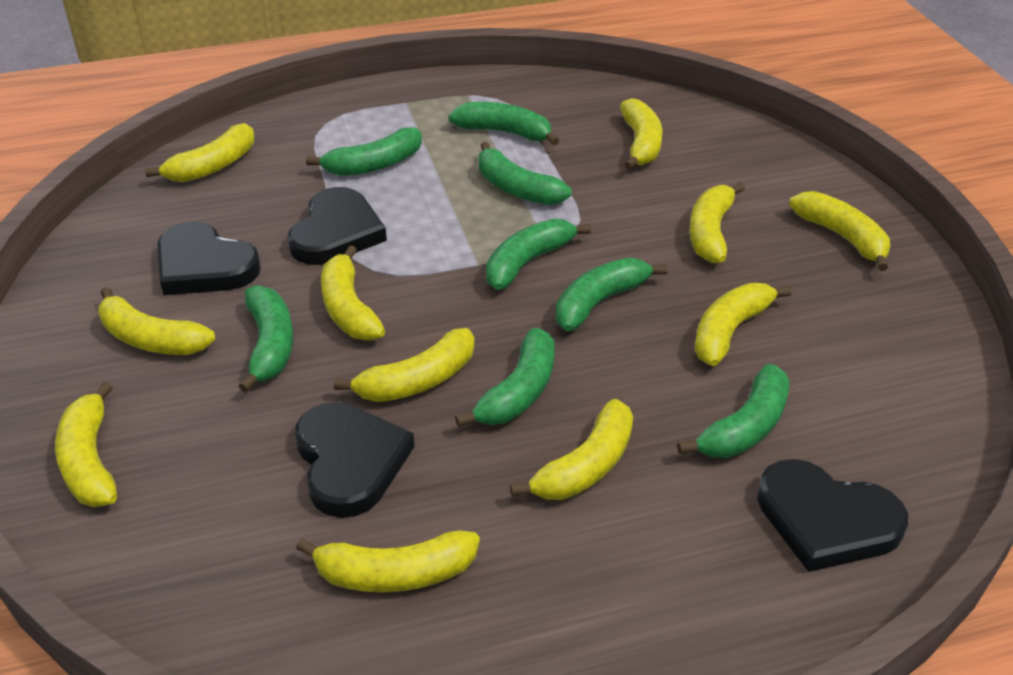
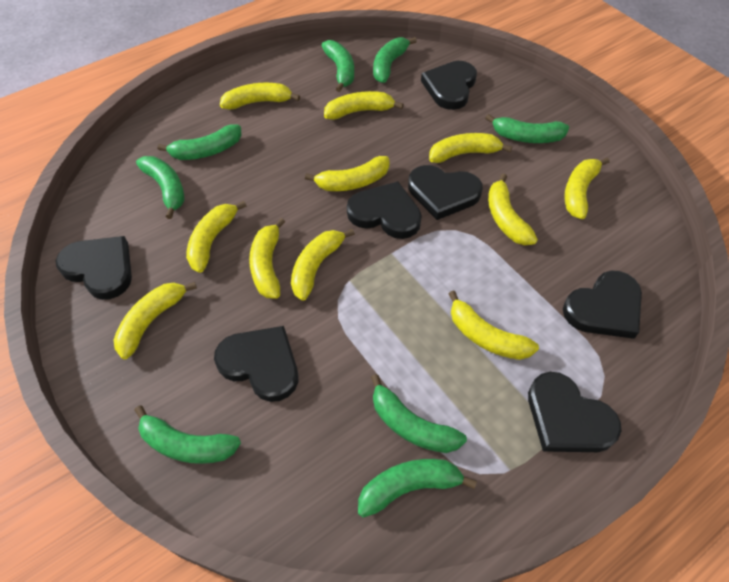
black heart: [157,222,261,295] [287,187,387,265] [295,402,415,518] [757,459,908,572] = 4 -> [56,236,132,300] [214,326,298,402] [347,181,422,239] [408,165,483,220] [421,61,477,110] [528,372,621,452] [563,271,642,339] = 7

